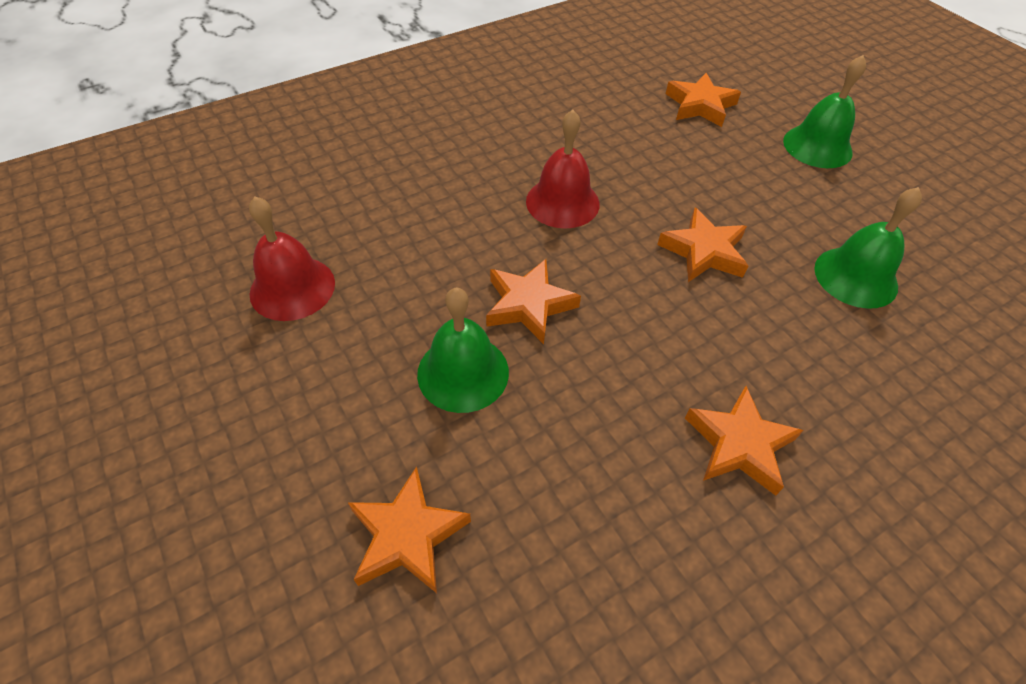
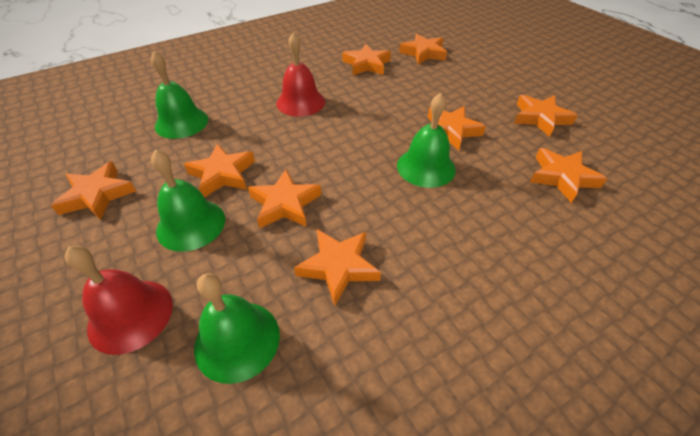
green bell: [417,288,509,413] [783,55,866,168] [814,187,922,309] = 3 -> [151,51,208,139] [151,149,225,252] [194,273,280,384] [397,93,456,188] = 4
orange star: [348,466,471,593] [486,259,581,344] [657,208,748,282] [666,73,741,127] [685,386,803,496] = 5 -> [51,161,136,220] [184,144,255,197] [248,169,321,229] [294,229,381,305] [342,44,391,75] [399,34,447,64] [428,106,486,151] [514,95,578,137] [530,148,608,203] = 9

